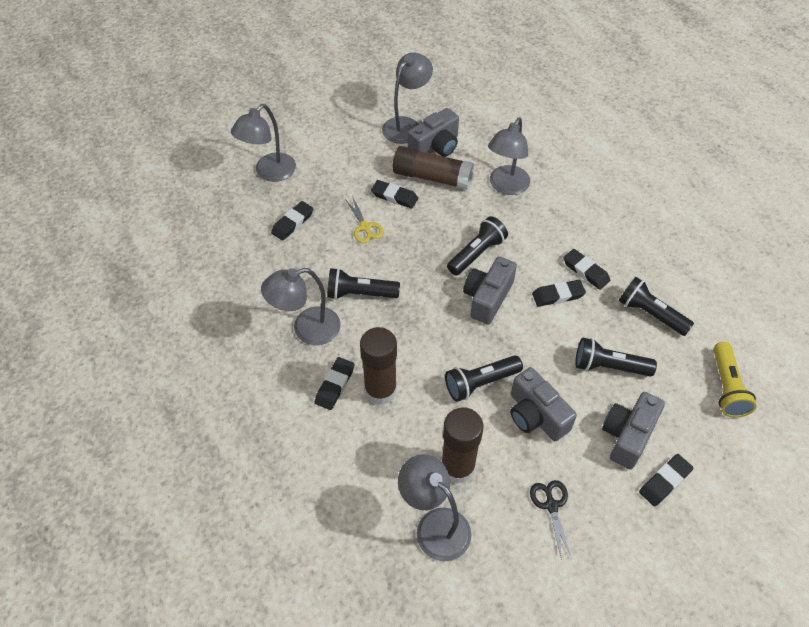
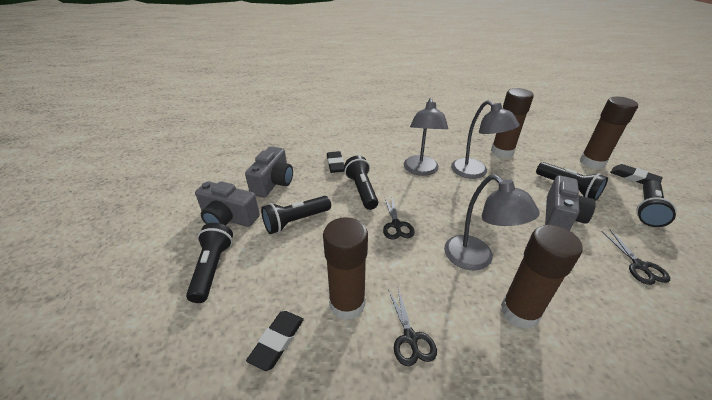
black eraser: [271,201,313,241] [315,357,354,410] [371,180,418,209] [532,280,586,307] [563,249,610,290] [639,454,693,507] = 6 -> [246,311,304,371] [327,151,345,173] [610,164,663,184] = 3
black scissors: [530,480,572,560] = 1 -> [383,197,415,240] [388,288,437,366] [602,230,670,285] = 3
brown glue stick: [360,327,397,405] [393,146,474,190] [441,407,483,484] = 3 -> [323,217,368,320] [491,88,534,158] [501,225,583,329] [580,97,638,169] = 4
grey camera: [408,108,459,157] [463,256,517,325] [510,367,577,441] [602,392,665,469] = 4 -> [195,181,260,227] [245,146,293,197] [545,175,596,231] = 3
grey lamp: [231,104,296,182] [261,268,341,345] [382,52,433,144] [398,454,471,561] [488,117,530,195] = 5 -> [404,98,448,176] [444,175,540,271] [451,100,520,179] = 3
yellow flashlight: [713,342,757,418] = 1 -> none = 0
yellow scissors: [345,196,384,243] = 1 -> none = 0

